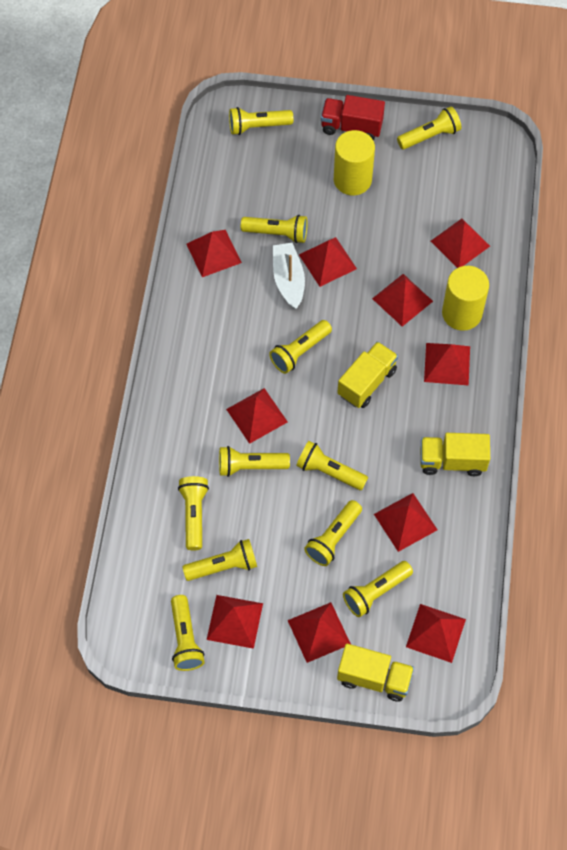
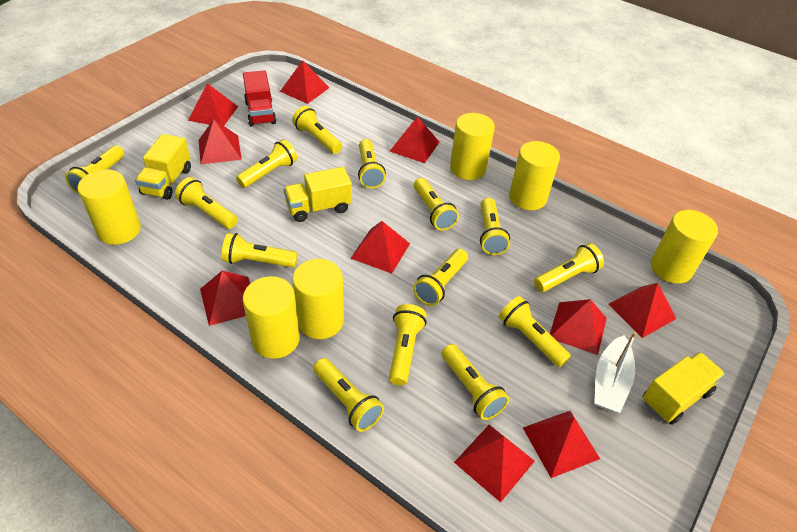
yellow cylinder: [334,130,375,195] [442,266,489,331] = 2 -> [78,169,141,245] [243,276,300,359] [292,259,344,339] [450,113,495,180] [509,141,560,210] [651,210,718,284] = 6
yellow flashlight: [171,595,204,671] [178,476,209,550] [182,539,257,581] [219,446,290,477] [229,107,294,135] [241,215,307,243] [269,320,332,374] [296,441,368,490] [304,500,362,566] [343,561,413,617] [397,106,461,149] = 11 -> [65,145,124,194] [175,177,238,229] [222,233,298,268] [236,139,297,188] [292,106,342,154] [313,358,384,432] [358,139,386,188] [389,304,427,386] [413,249,468,306] [414,178,459,231] [442,344,509,420] [480,198,510,255] [499,296,571,367] [534,243,604,292] = 14

